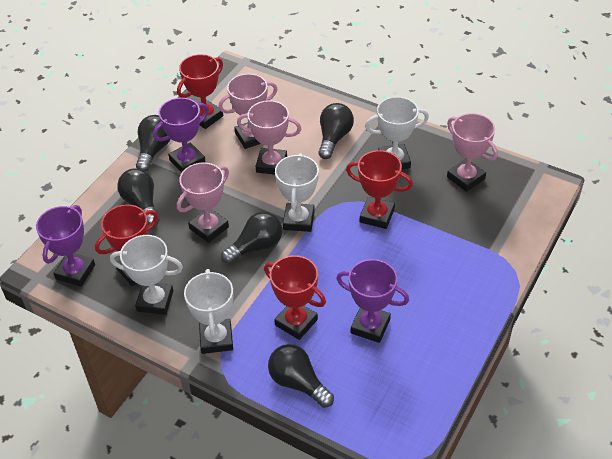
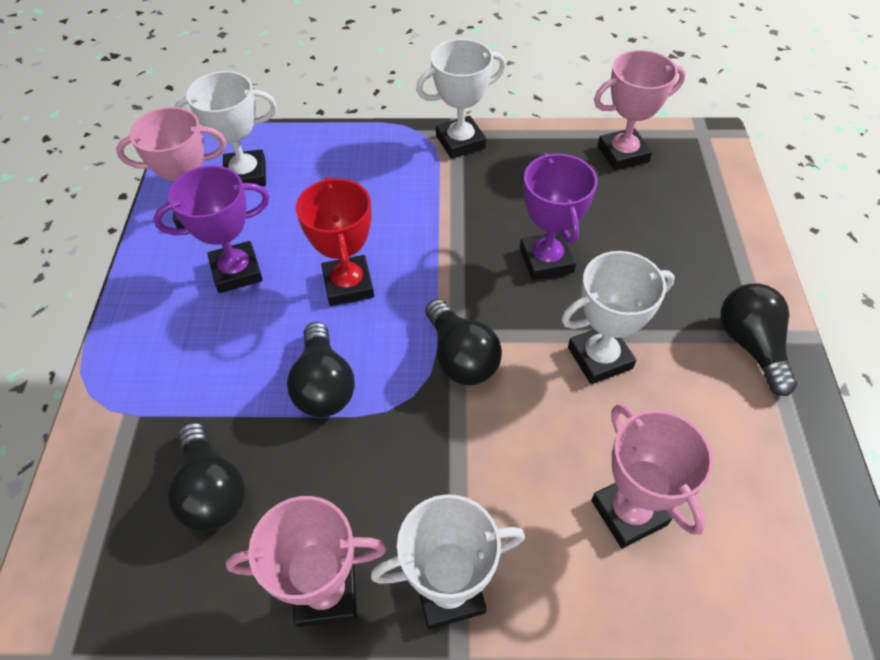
black light bulb: [117,168,160,226] [136,115,171,171] [221,212,282,264] [268,344,334,408] [318,103,354,159] = 5 -> [168,422,245,531] [287,322,355,417] [426,299,502,385] [720,283,797,396] = 4
purple trophy: [36,205,95,286] [153,98,209,173] [336,259,409,343] = 3 -> [153,165,270,293] [520,152,598,280] = 2
red trophy: [95,204,158,286] [177,54,223,129] [264,255,326,340] [346,150,413,229] = 4 -> [296,177,374,306] = 1

